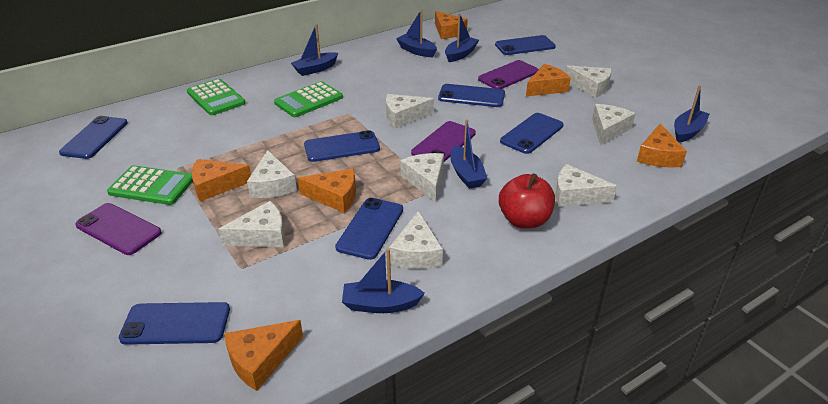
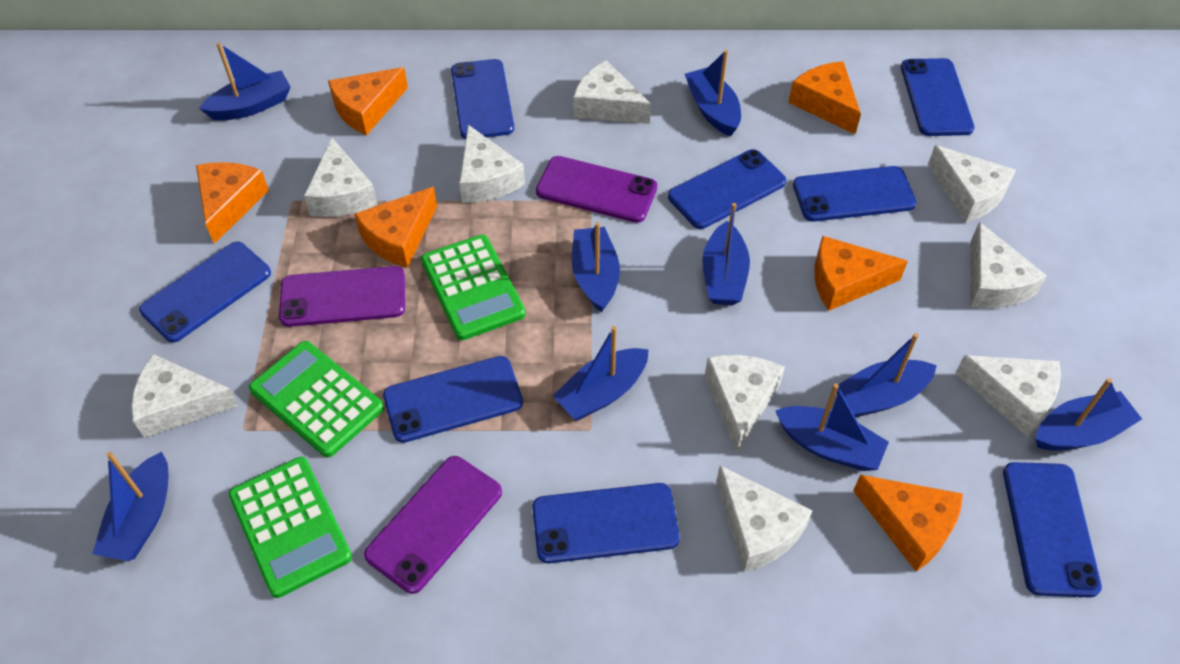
blue boat: [291,24,338,76] [342,248,425,313] [396,10,437,57] [445,13,479,62] [450,119,487,189] [674,85,709,143] = 6 -> [92,452,168,561] [199,43,291,121] [553,326,649,421] [572,222,620,313] [685,50,741,136] [702,203,750,305] [775,383,889,471] [836,333,937,417] [1036,378,1142,450] = 9
blue phone: [59,116,128,159] [119,302,230,345] [304,130,380,162] [335,198,403,260] [438,84,505,107] [495,35,556,55] [500,113,564,154] = 7 -> [139,242,271,342] [383,356,523,443] [451,59,514,139] [532,483,680,563] [668,149,786,229] [793,166,917,222] [901,58,975,136] [1003,462,1102,598] = 8
red apple: [499,173,555,228] = 1 -> none = 0
white cheese: [218,201,285,247] [247,150,297,198] [386,94,434,129] [389,210,443,269] [400,153,444,202] [555,164,617,207] [565,65,612,98] [592,104,636,145] = 8 -> [131,354,238,438] [304,138,378,217] [459,125,525,203] [573,60,651,124] [705,355,785,453] [716,466,812,572] [928,145,1016,223] [955,355,1061,437] [970,222,1047,309] = 9

